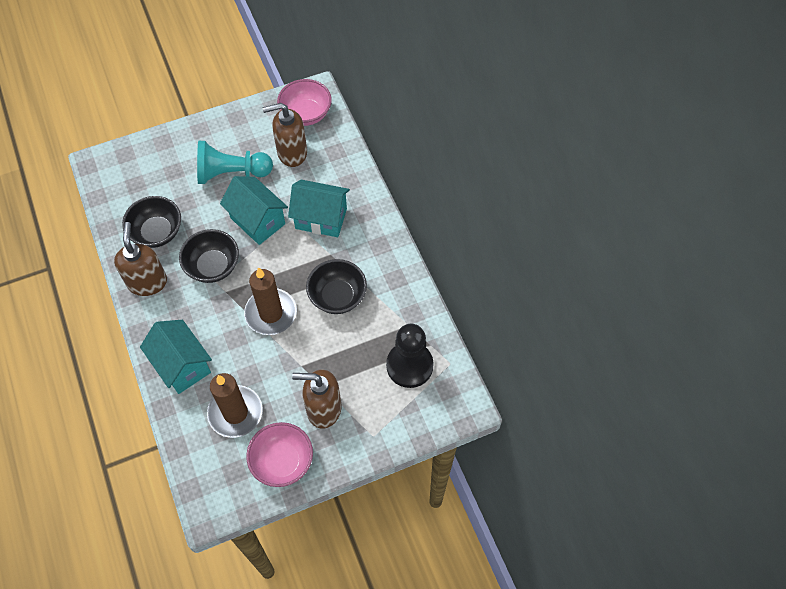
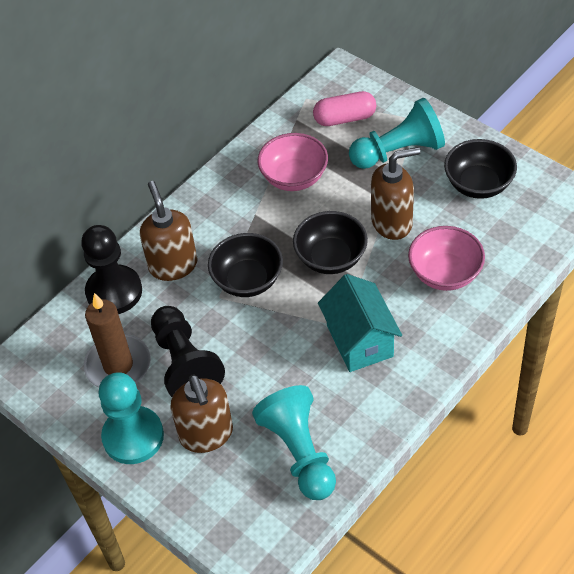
black pawn: [386,324,434,388] = 1 -> [81,225,142,314] [151,306,225,397] = 2
brown candle: [207,373,263,438] [244,267,297,335] = 2 -> [84,293,151,388] = 1
pink capsule: none = 0 -> [313,91,376,126] = 1
turquoise house: [140,320,212,394] [220,176,288,245] [288,180,350,237] = 3 -> [318,274,402,372] = 1
turquoise pawn: [197,141,273,184] = 1 -> [98,372,164,464] [252,385,336,500] [349,98,445,169] = 3

